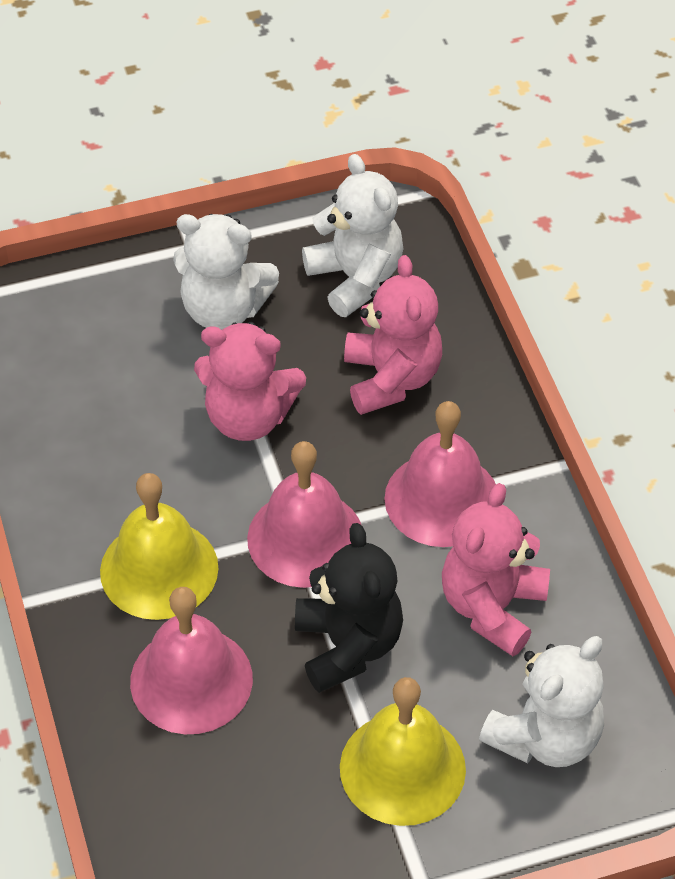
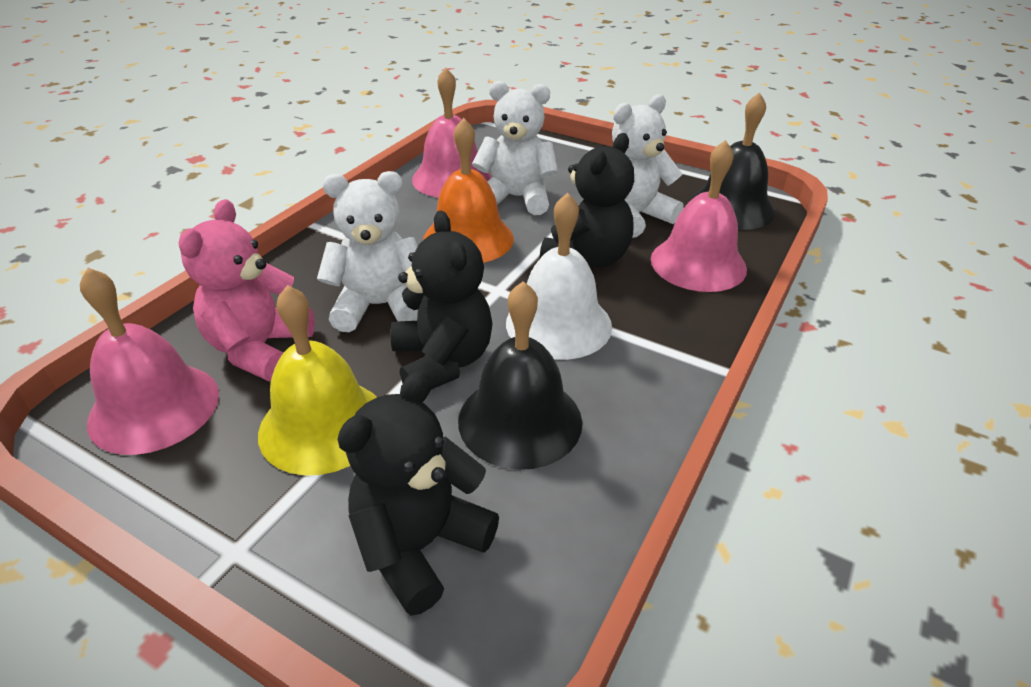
black bell: none = 0 -> [458,281,582,470] [689,92,775,230] = 2
black teddy bear: [295,523,403,693] = 1 -> [338,371,499,616] [391,211,492,390] [540,133,634,267] = 3
orange bell: none = 0 -> [423,118,514,263] = 1
pink teddy bear: [194,322,306,441] [344,255,442,415] [442,483,550,656] = 3 -> [178,199,315,381] = 1
white bell: none = 0 -> [506,193,612,360] = 1
yellow bell: [100,473,219,620] [340,677,466,826] = 2 -> [258,285,377,475] = 1

